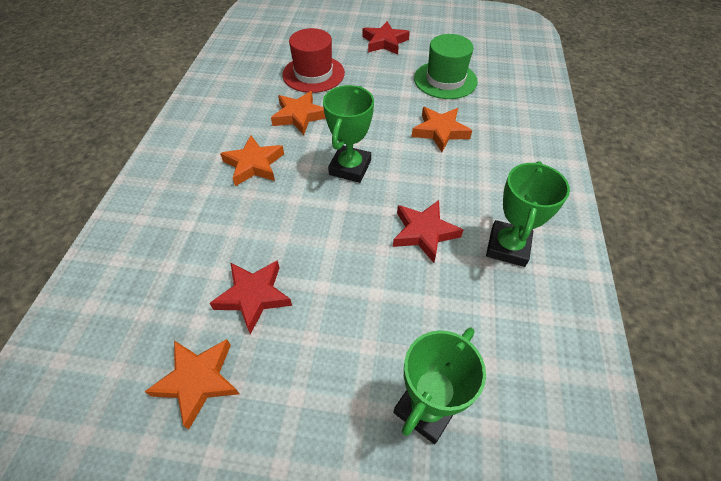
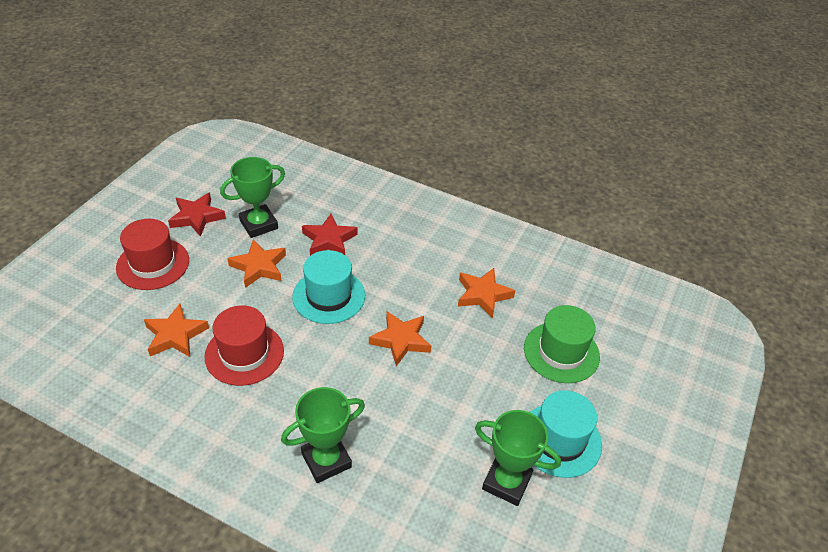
red hat: [282,28,345,93] = 1 -> [116,219,189,290] [204,305,284,386] = 2
red star: [210,260,292,334] [362,21,410,54] [393,200,464,263] = 3 -> [168,192,226,237] [302,214,358,256] = 2
turquoise hat: none = 0 -> [292,250,365,324] [530,390,602,478] = 2

